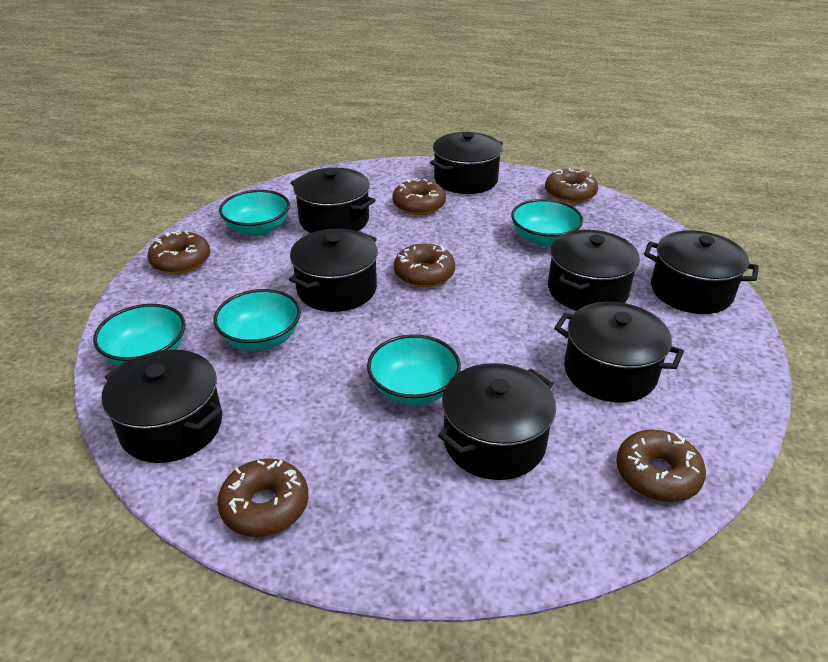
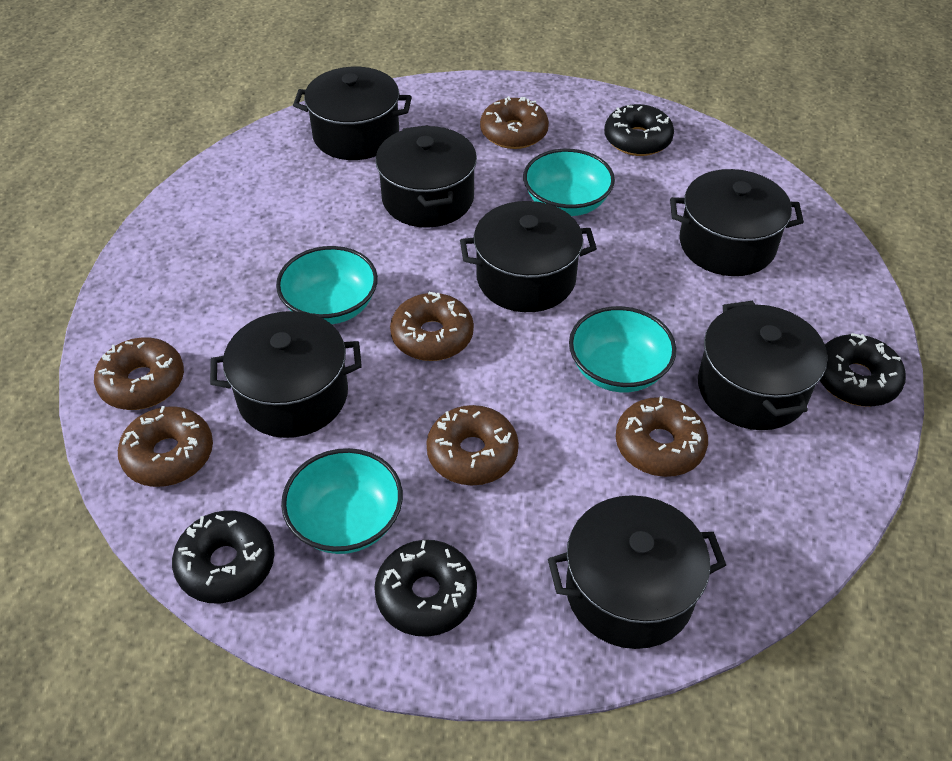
black donut: none = 0 -> [172,510,275,603] [374,540,477,637] [604,104,674,156] [820,333,906,407] = 4
black pot: [102,350,222,463] [289,229,378,312] [291,168,375,233] [430,132,503,194] [438,363,556,480] [548,230,640,311] [554,302,684,403] [644,230,759,314] = 8 -> [210,311,362,438] [293,67,412,160] [375,125,477,228] [460,201,597,312] [548,495,726,649] [670,169,804,276] [698,300,827,430] = 7
turquoise bowl: [93,304,186,366] [214,289,301,351] [219,190,290,236] [367,334,461,405] [511,199,583,247] = 5 -> [276,246,378,324] [281,448,403,554] [523,149,615,216] [569,306,676,392] = 4

